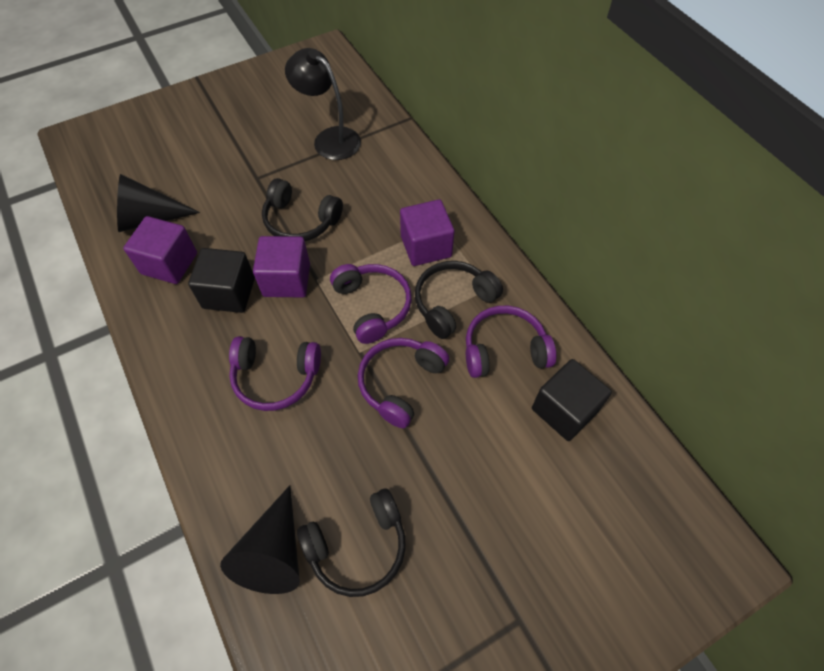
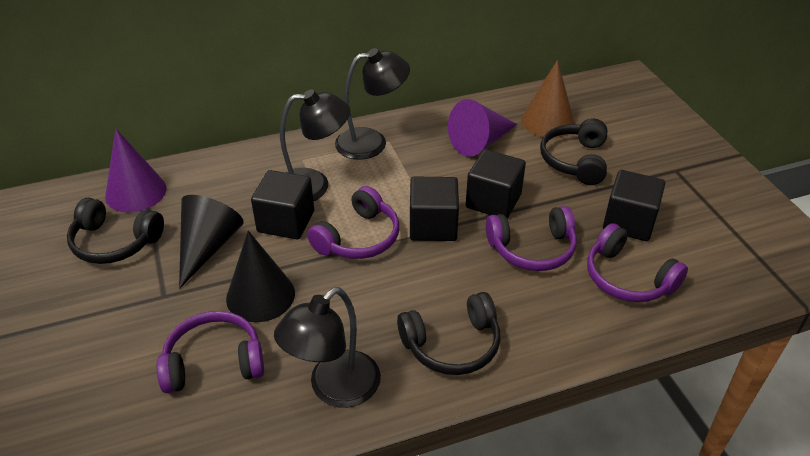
black cube: [188,248,255,313] [532,359,612,441] = 2 -> [251,170,314,239] [410,177,459,241] [466,149,526,219] [603,170,665,241] = 4
black lamp: [285,48,361,160] = 1 -> [274,287,381,408] [280,89,350,201] [335,48,410,160] = 3
brown cone: none = 0 -> [521,60,575,138] = 1
purple cone: none = 0 -> [105,129,167,212] [448,99,517,157] = 2
purple cube: [123,216,197,284] [253,236,310,298] [400,199,455,266] = 3 -> none = 0

